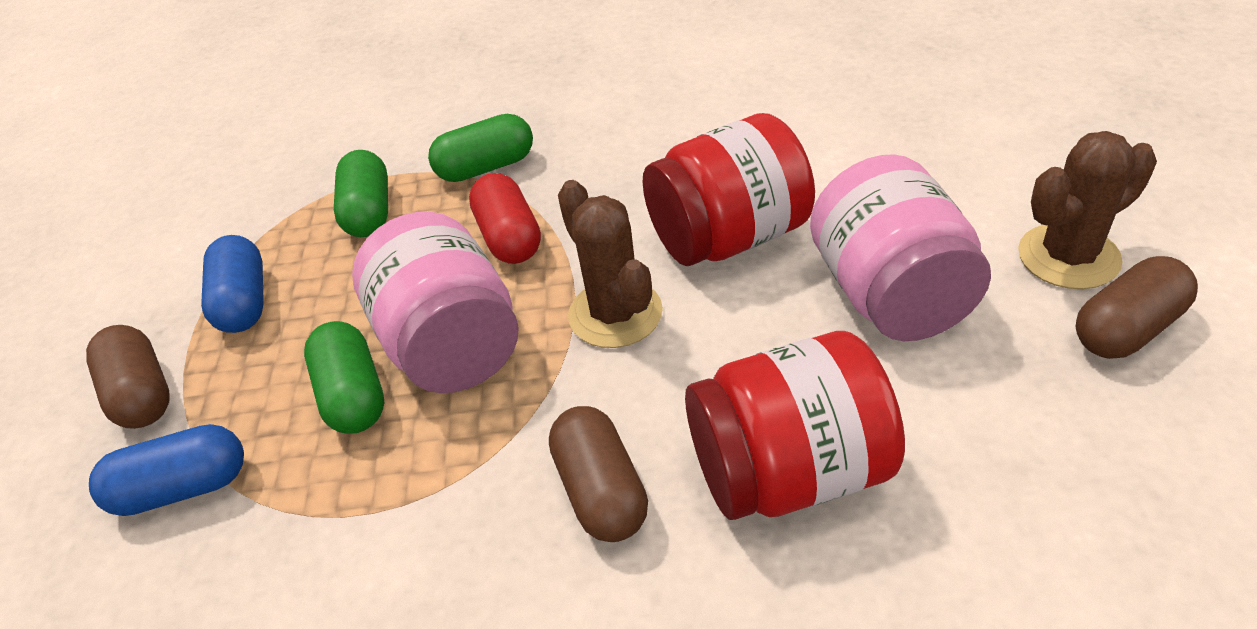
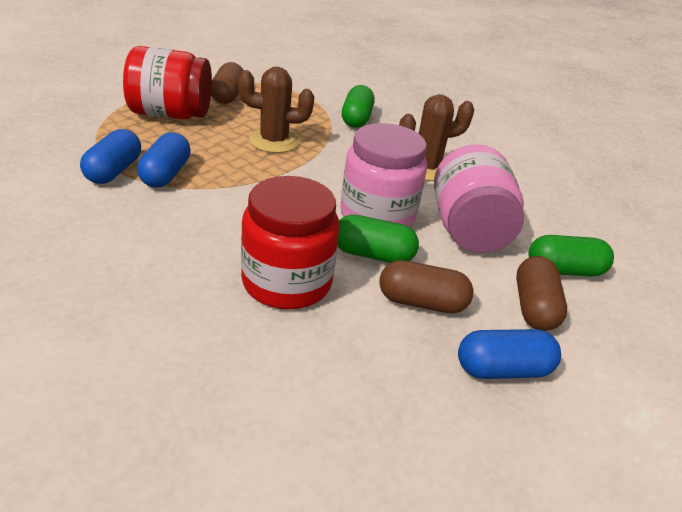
blue capsule: [89,424,244,516] [201,235,264,333] = 2 -> [80,129,141,184] [137,132,191,188] [458,329,561,379] = 3
red capsule: [469,173,541,264] = 1 -> none = 0

